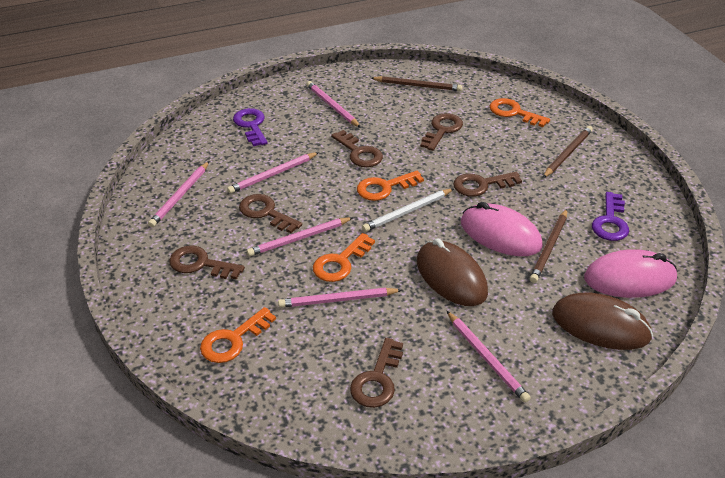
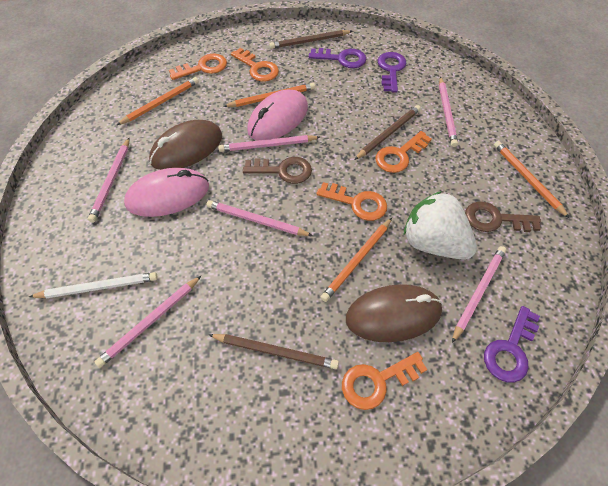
brown key: [169,245,245,279] [239,194,302,233] [331,130,383,167] [350,338,403,408] [420,113,463,151] [453,172,522,197] = 6 -> [243,157,312,184] [465,201,541,232] = 2
orange key: [200,307,276,363] [313,233,375,282] [357,170,424,201] [490,98,550,127] = 4 -> [169,53,227,80] [231,48,279,81] [316,182,387,221] [342,352,428,410] [376,131,432,173] = 5
orange pencil: none = 0 -> [117,77,199,125] [223,83,315,107] [320,218,392,302] [494,141,570,219] = 4
purple key: [233,108,268,146] [592,192,629,241] = 2 -> [309,48,366,68] [378,52,406,92] [484,306,540,382] = 3
white strawberry: none = 0 -> [403,191,477,260] = 1

